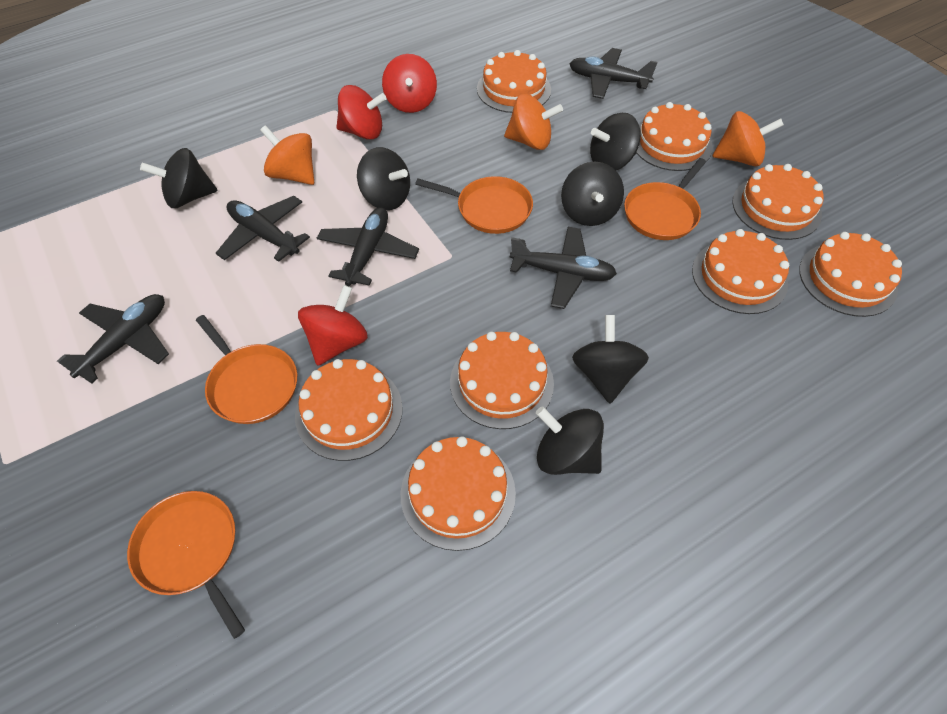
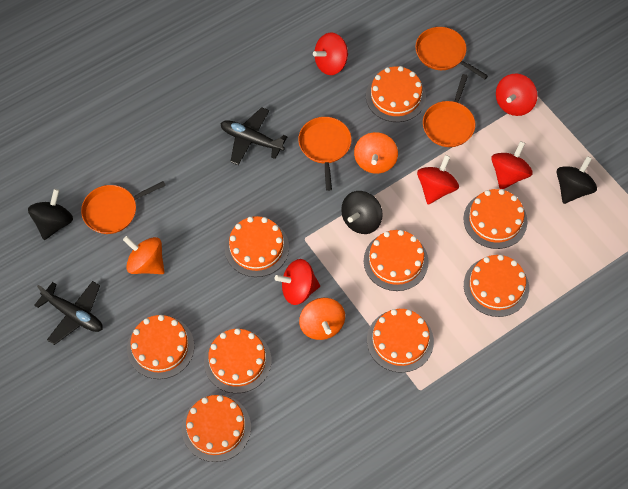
black plane: [57,294,169,384] [216,196,310,262] [317,207,419,286] [510,227,617,309] [569,48,658,99] = 5 -> [34,281,103,345] [220,107,288,165] = 2
black spinning top: [140,148,218,208] [357,147,410,210] [536,406,604,475] [561,162,624,226] [572,315,649,403] [590,113,641,170] = 6 -> [28,189,73,240] [341,191,383,234] [556,156,597,204] = 3
orange cake: [295,359,403,461] [401,436,516,551] [450,332,554,429] [477,50,551,113] [636,102,713,171] [692,229,789,314] [732,164,824,240] [799,232,902,317] = 8 -> [127,315,194,379] [182,395,251,462] [204,328,271,393] [225,216,289,277] [364,230,428,291] [366,66,426,122] [367,309,434,373] [463,189,527,249] [464,255,529,317] = 9
red spinning top: [298,285,368,366] [336,85,386,140] [382,54,437,113] = 3 -> [274,259,320,305] [313,33,348,75] [417,155,459,205] [491,141,533,189] [496,74,537,116] = 5

